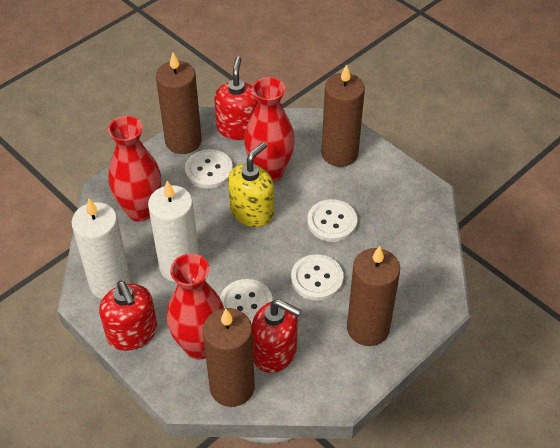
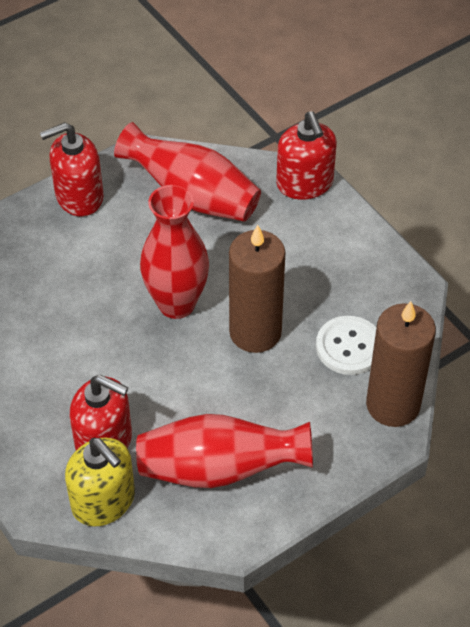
brown candle: [156,52,202,154] [203,308,255,407] [321,64,365,167] [347,246,400,346] = 4 -> [229,225,285,353] [366,301,436,427] = 2
white button: [185,149,233,189] [220,279,273,324] [291,254,343,301] [307,199,357,242] = 4 -> [316,316,376,375] = 1
white candle: [71,198,131,299] [148,181,199,282] = 2 -> none = 0

